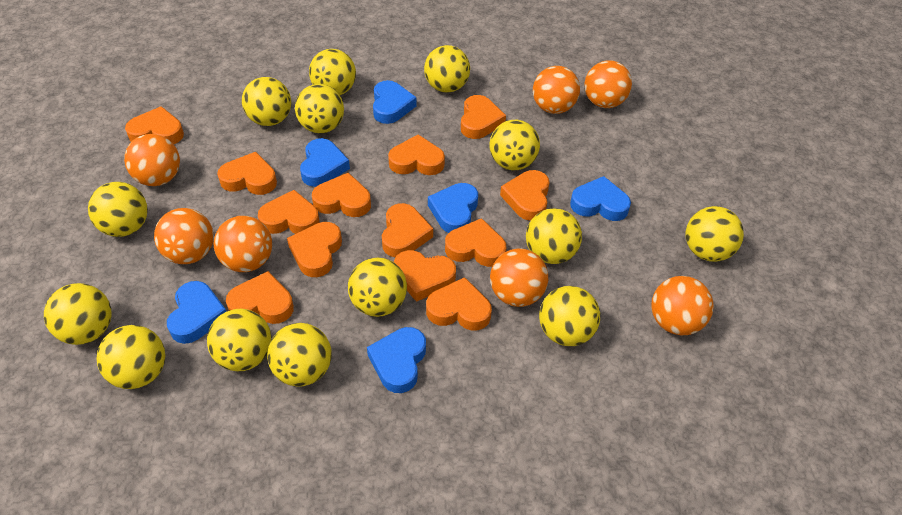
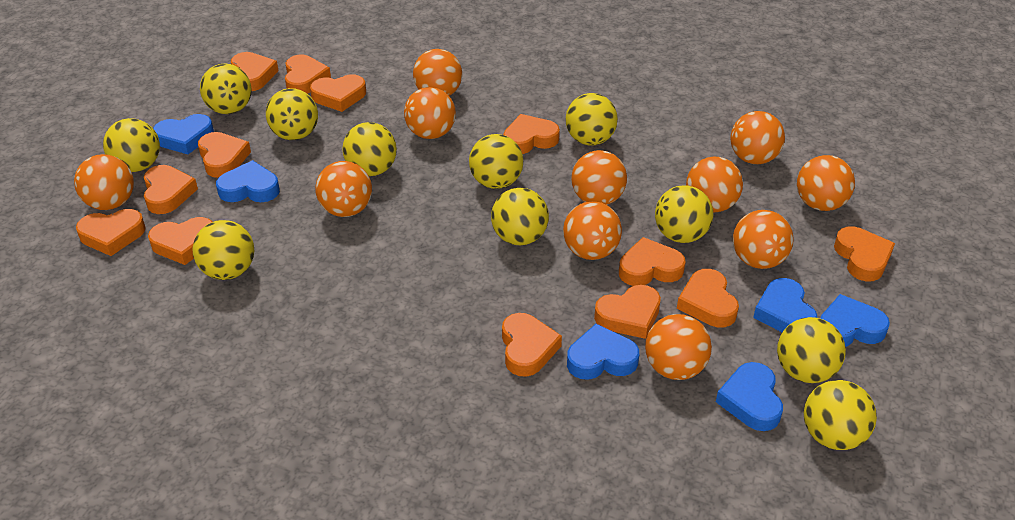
orange ball: [124,134,180,186] [154,208,214,264] [214,216,272,272] [490,248,548,307] [533,66,580,114] [585,60,632,108] [651,276,714,335] = 7 -> [74,154,134,210] [315,161,372,217] [404,87,456,139] [413,49,462,96] [563,201,622,260] [571,150,627,205] [645,314,712,380] [686,157,743,212] [730,111,785,164] [733,210,794,269] [797,155,855,211] = 11
yellow ball: [44,283,112,345] [88,182,148,237] [96,325,165,389] [207,309,272,371] [242,77,291,126] [267,323,332,387] [295,84,344,133] [309,49,356,95] [348,258,407,317] [424,45,470,93] [489,120,540,170] [526,208,582,264] [539,286,600,346] [685,206,744,262] = 14 -> [103,118,160,172] [192,220,254,280] [200,63,252,114] [266,88,318,140] [342,122,397,176] [469,134,523,189] [491,188,549,245] [566,93,618,146] [655,185,713,243] [777,317,846,383] [804,380,877,450] = 11

